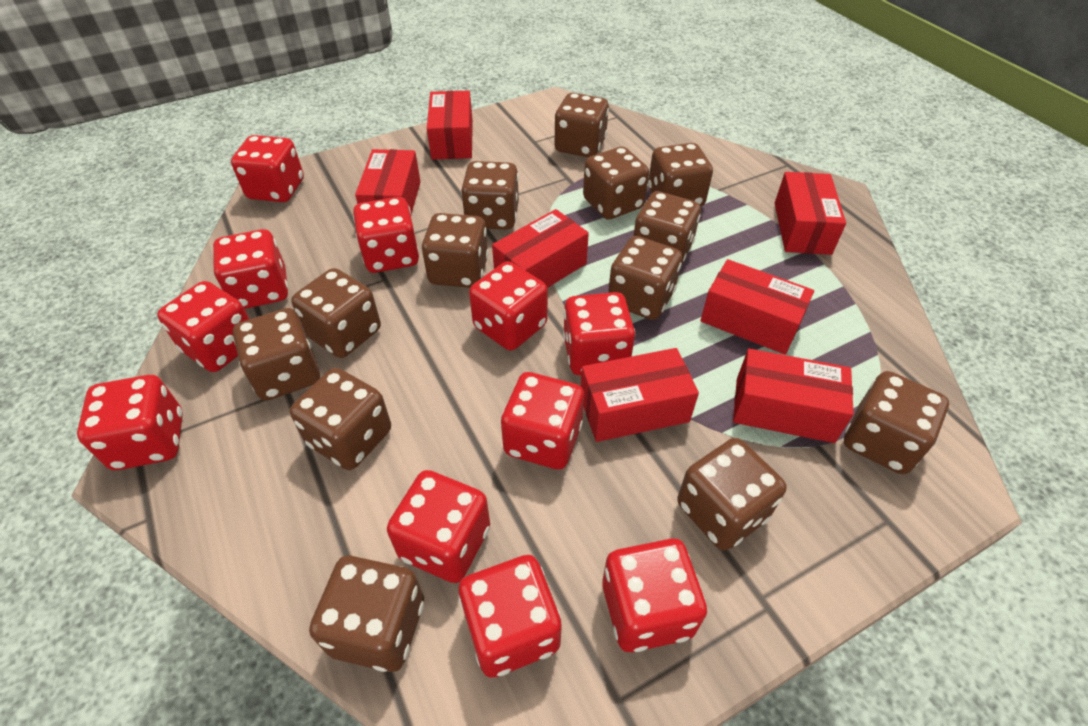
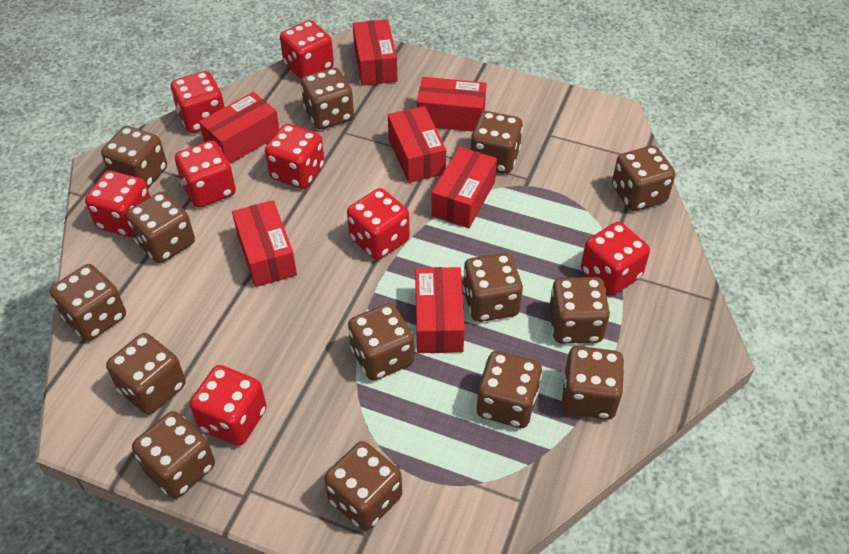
brown dice: [233,308,320,401] [290,368,391,470] [291,268,381,358] [309,556,424,672] [422,213,488,288] [461,161,519,230] [555,93,609,157] [583,147,649,220] [608,236,682,320] [634,191,701,265] [648,143,713,206] [677,438,787,550] [844,371,949,474] = 13 -> [50,264,126,341] [101,126,167,188] [106,333,186,414] [126,191,195,263] [132,411,215,499] [301,68,354,129] [324,441,402,531] [348,303,414,381] [463,253,523,322] [471,111,523,174] [476,351,542,428] [549,277,610,344] [562,346,624,420] [612,146,675,211] = 14
red dice: [77,375,183,470] [157,281,249,372] [213,229,288,309] [231,135,304,202] [353,197,419,273] [387,470,490,583] [458,555,562,678] [469,261,548,351] [501,372,584,470] [563,292,635,376] [602,538,707,652] = 11 -> [85,170,150,237] [171,71,225,133] [175,140,236,208] [190,365,267,446] [265,124,325,189] [280,20,334,79] [347,188,410,260] [581,222,650,295] = 8

